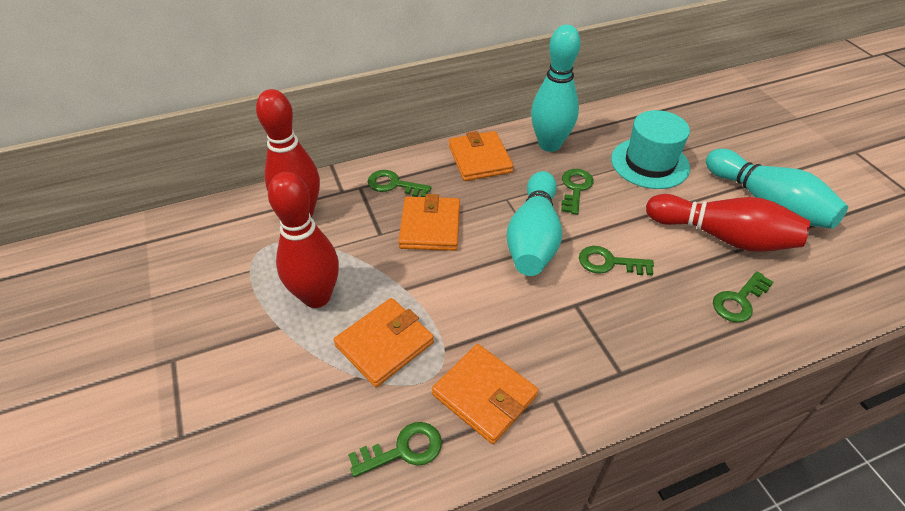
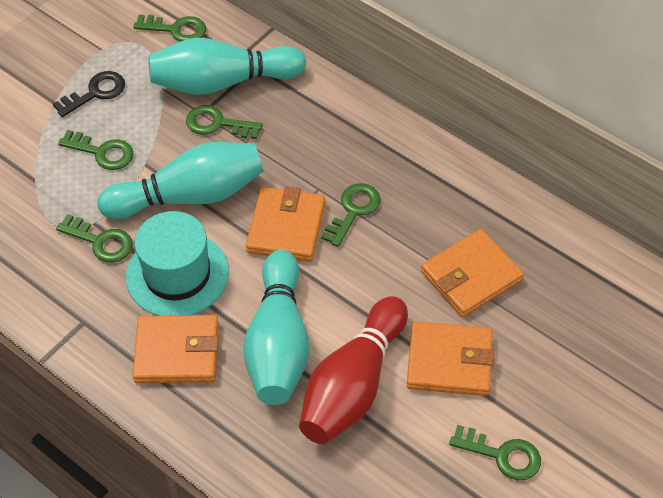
black key: none = 0 -> [53,71,125,117] = 1
green key: [348,422,442,477] [368,170,432,197] [561,169,594,215] [579,246,654,276] [713,271,773,322] = 5 -> [56,214,133,262] [58,130,134,170] [134,14,206,42] [186,105,263,139] [321,183,380,247] [449,425,541,480] = 6
red bowling pin: [256,89,320,217] [268,172,339,308] [646,194,810,252] = 3 -> [299,296,408,444] = 1

